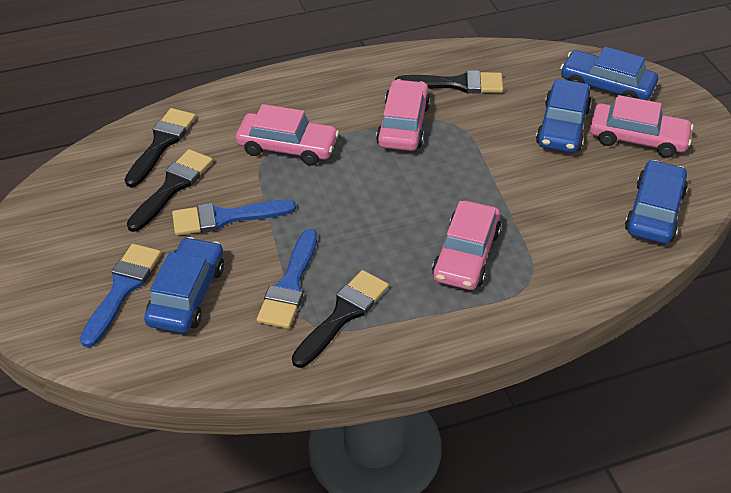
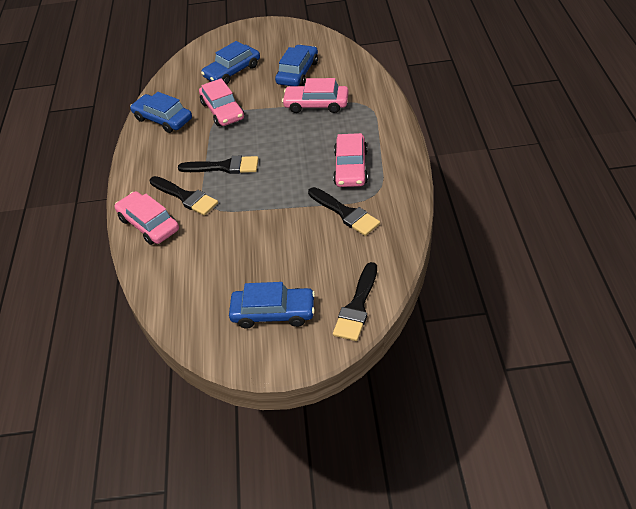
blue brush: [80,244,161,348] [172,200,296,235] [257,229,317,329] = 3 -> none = 0

